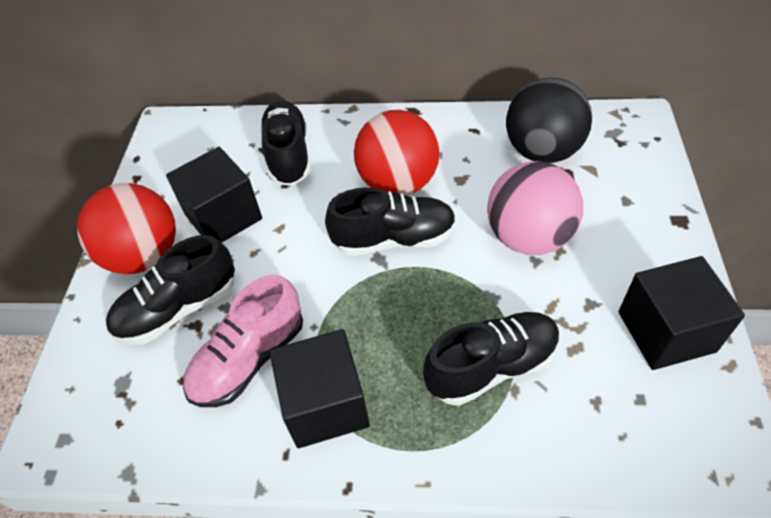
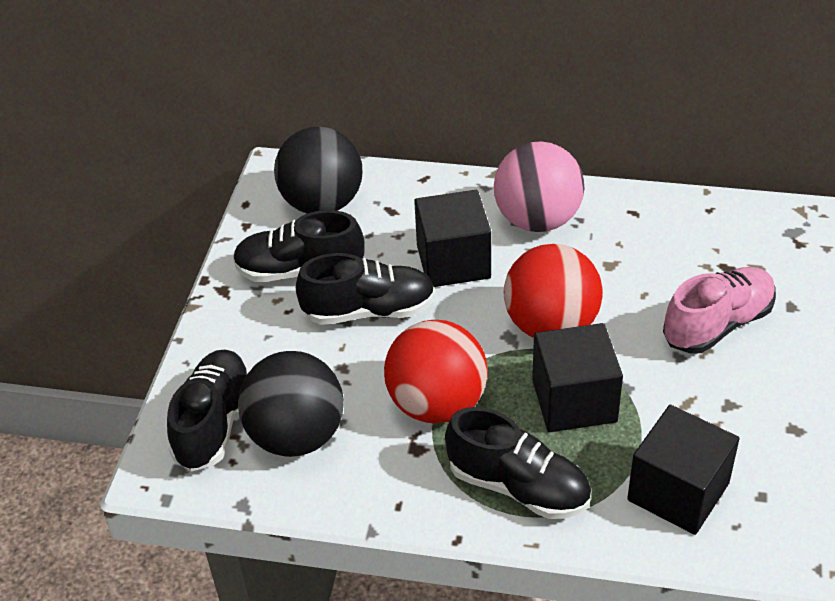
black ball: [506,78,592,163] = 1 -> [238,351,344,457] [274,126,362,213] = 2

